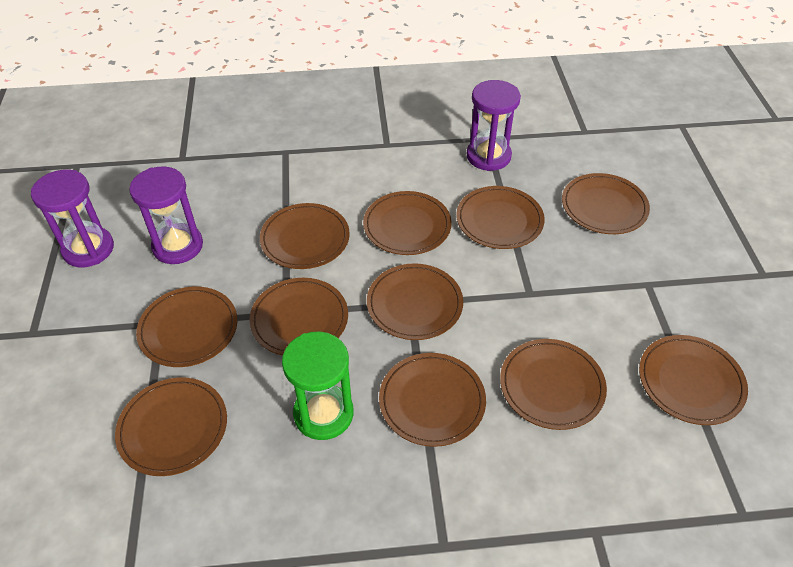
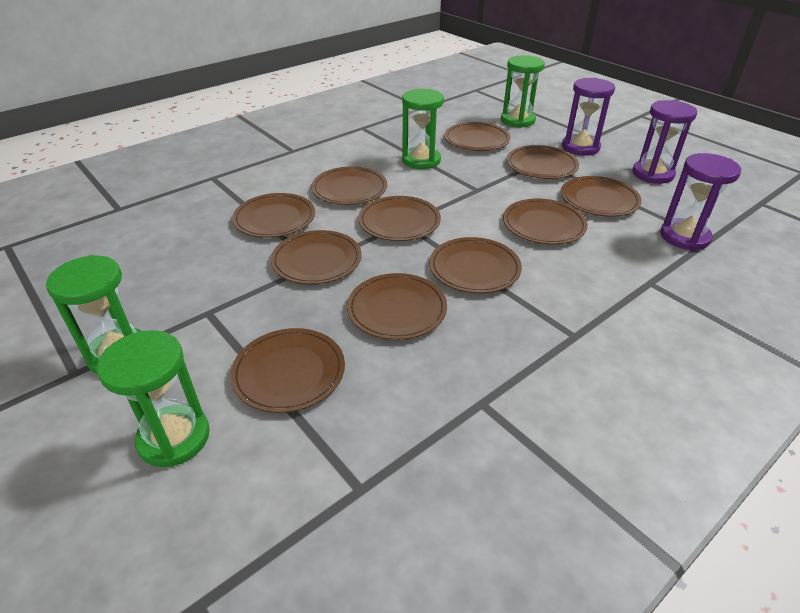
green hourglass: [282,332,354,440] = 1 -> [46,255,141,375] [97,330,210,467] [402,89,444,169] [501,55,545,128] = 4

